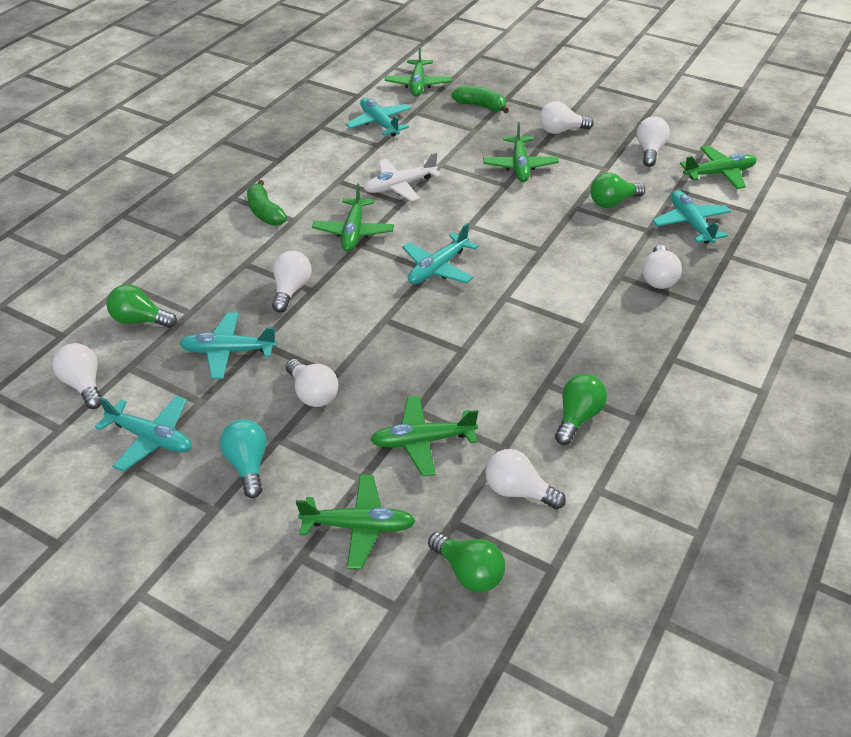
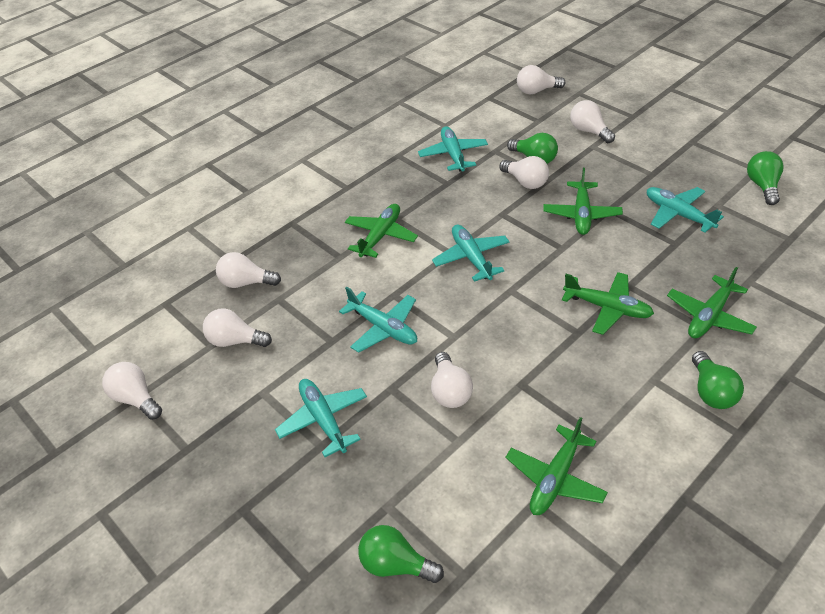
green banana: [247,180,287,226] [451,86,509,113] = 2 -> none = 0
green plane: [296,474,416,569] [312,183,394,252] [370,396,478,477] [385,46,451,97] [483,122,559,182] [680,145,757,189] = 6 -> [345,204,418,258] [505,417,608,515] [543,168,623,235] [562,272,654,335] [667,267,757,338] = 5
turquoise light bulb: [220,419,267,498] = 1 -> none = 0
white plane: [364,152,441,202] = 1 -> none = 0

